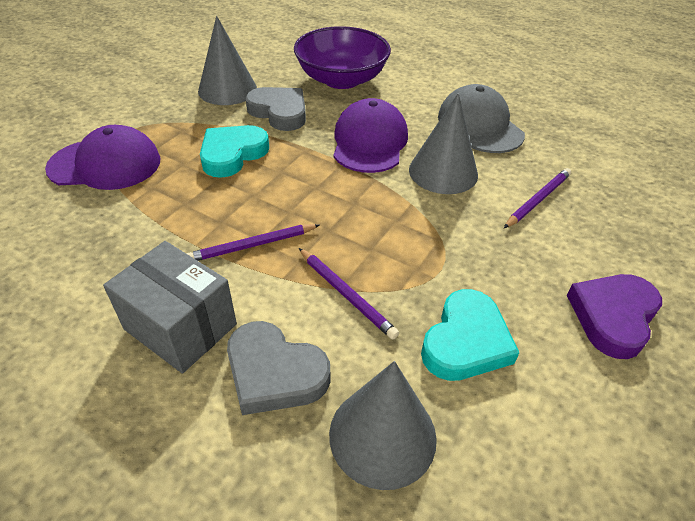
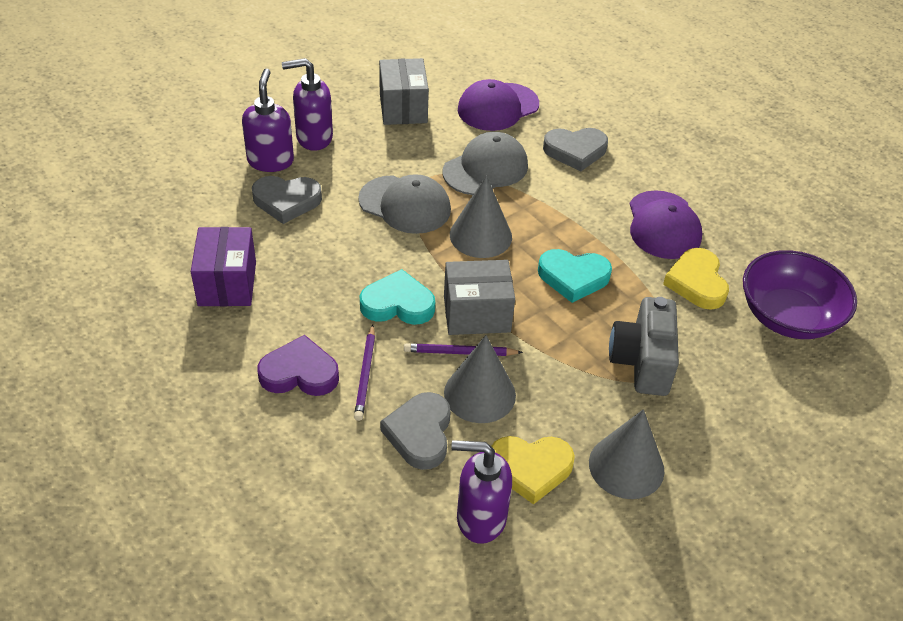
grey box: [103,241,237,373] = 1 -> [379,58,429,125] [444,260,515,335] = 2
grey camera: none = 0 -> [609,297,679,396] = 1
grey cap: [438,84,525,153] = 1 -> [358,174,451,234] [443,132,528,195] = 2
grey heart: [227,321,330,415] [245,87,306,131] = 2 -> [252,176,322,224] [380,392,451,470] [543,128,608,171] = 3
purple box: none = 0 -> [191,227,256,306] = 1
purple pencil: [186,224,320,261] [299,248,399,340] [504,168,571,228] = 3 -> [354,324,375,421] [404,343,523,356] = 2
purple soap dispenser: none = 0 -> [242,68,294,172] [282,58,333,151] [451,440,512,544] = 3
yellow heart: none = 0 -> [491,436,575,505] [663,248,729,310] = 2

